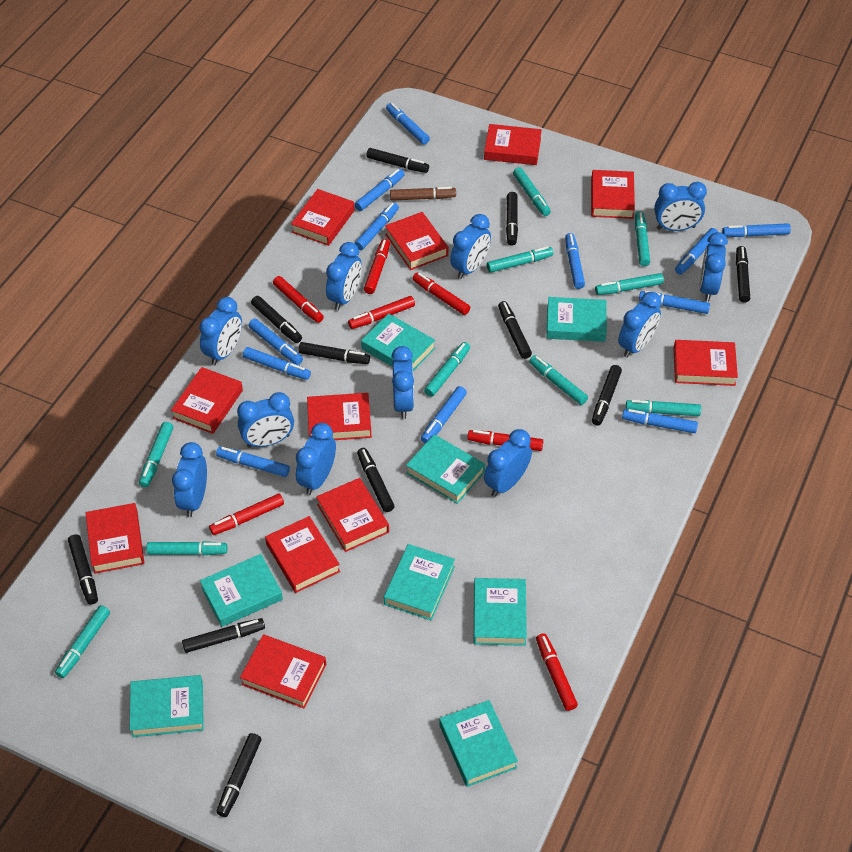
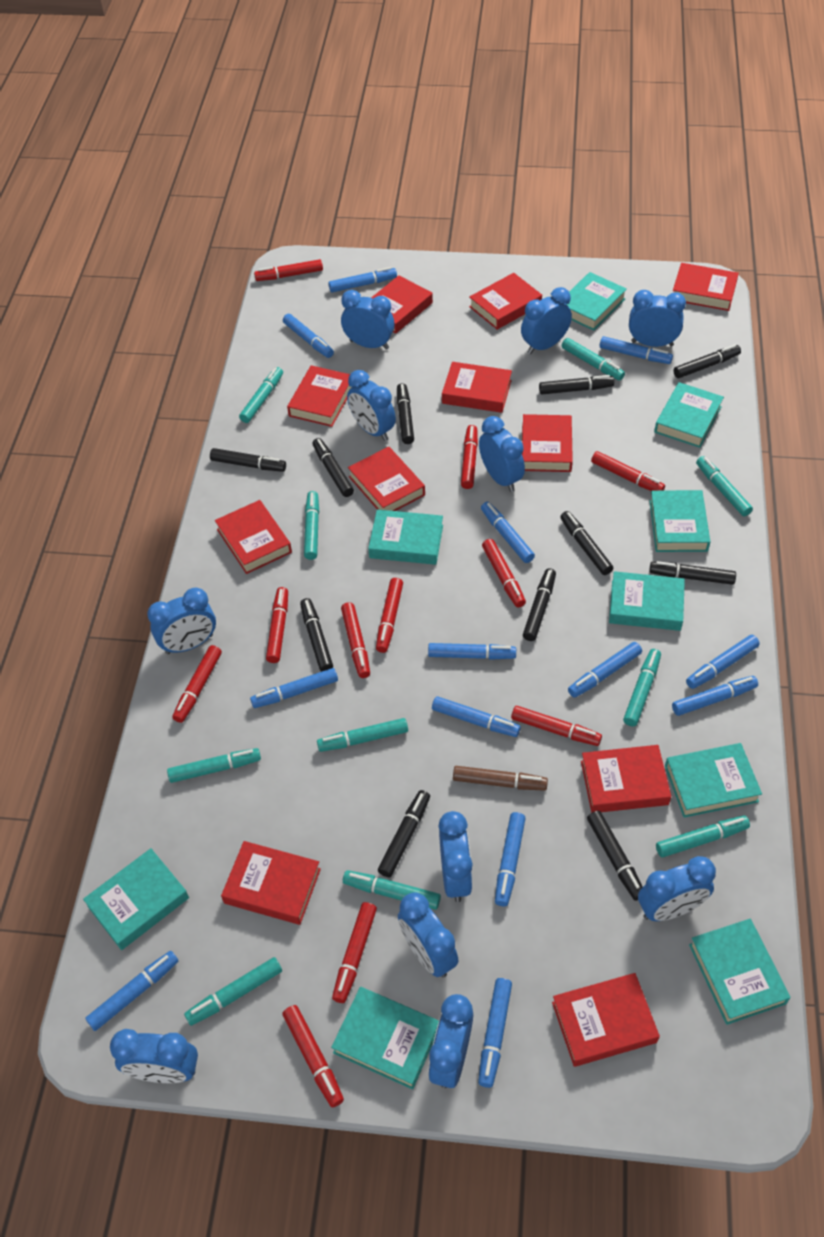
blue marker: [216,446,290,477] [243,347,311,380] [248,319,303,365] [355,169,405,211] [355,202,399,250] [386,103,430,145] [421,386,467,444] [565,233,585,289] [622,409,698,433] [639,291,710,314] [675,228,718,274] [722,223,791,237] = 12 -> [85,951,178,1031] [250,668,338,708] [283,314,334,358] [329,267,397,292] [428,643,516,660] [432,696,521,737] [478,978,512,1088] [481,502,535,563] [495,812,526,907] [568,642,642,698] [600,336,673,364] [672,676,758,716] [686,635,760,689] = 13
red marker: [209,494,284,535] [273,276,324,323] [348,296,415,329] [364,239,390,294] [412,272,470,315] [467,430,543,451] [536,633,578,711] = 7 -> [172,645,222,723] [254,259,323,281] [266,587,288,663] [283,1005,344,1107] [332,902,377,1003] [341,602,370,678] [376,578,403,653] [461,425,478,489] [482,539,526,607] [511,706,602,746] [591,451,665,491] = 11
turquoise book: [130,675,204,737] [200,554,283,627] [361,313,435,371] [384,544,455,620] [406,434,485,504] [439,700,518,787] [474,578,527,646] [546,297,607,342] = 8 -> [83,848,189,950] [331,987,439,1090] [368,509,443,565] [566,272,627,331] [609,571,685,631] [649,490,710,552] [654,382,724,448] [665,743,762,818] [689,919,790,1025] = 9

